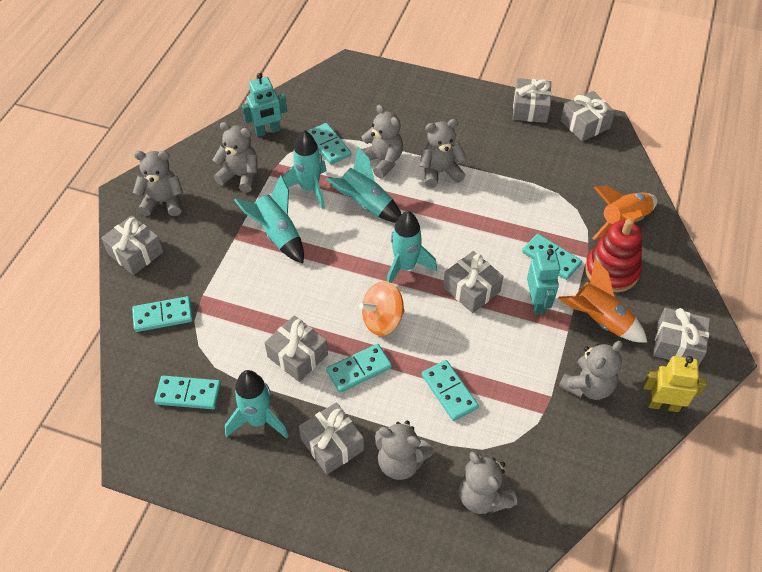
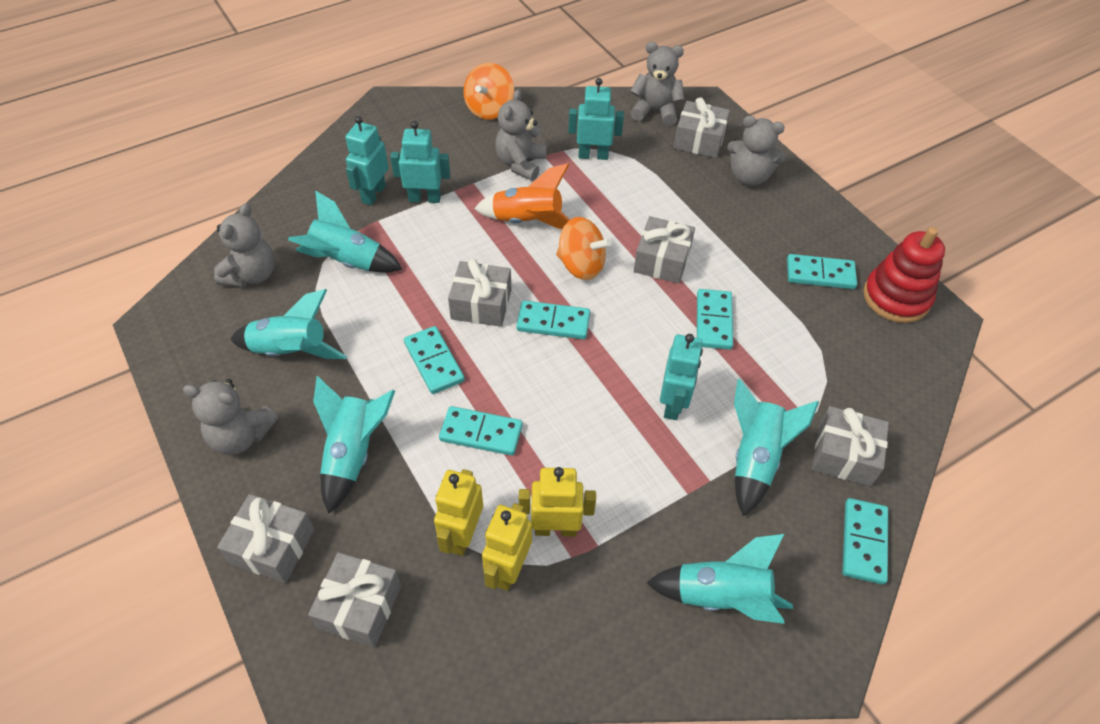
grey gift: [101,215,163,275] [265,316,328,382] [299,402,364,475] [443,251,504,313] [513,78,552,123] [561,91,615,141] [653,308,710,366] = 7 -> [217,494,315,583] [308,552,401,647] [448,259,511,327] [634,216,695,284] [674,97,730,158] [812,406,889,487] = 6
grey teddy bear: [133,151,183,216] [212,122,258,192] [361,105,403,178] [375,421,434,480] [420,119,467,188] [458,452,517,514] [559,341,623,400] = 7 -> [183,379,278,455] [214,203,275,287] [495,90,547,181] [630,42,684,126] [727,116,785,186] = 5
orange rocket: [558,259,648,343] [592,185,658,240] = 2 -> [474,163,570,229] = 1
orange spinning top: [359,281,405,336] = 1 -> [463,63,514,120] [556,217,611,280] = 2
turquoise robot: [242,73,287,137] [527,249,560,315] = 2 -> [346,116,389,205] [390,121,450,203] [568,78,624,160] [660,334,703,420] = 4
yellow robot: [643,356,707,412] = 1 -> [434,469,483,556] [482,503,532,591] [519,467,596,537] = 3

